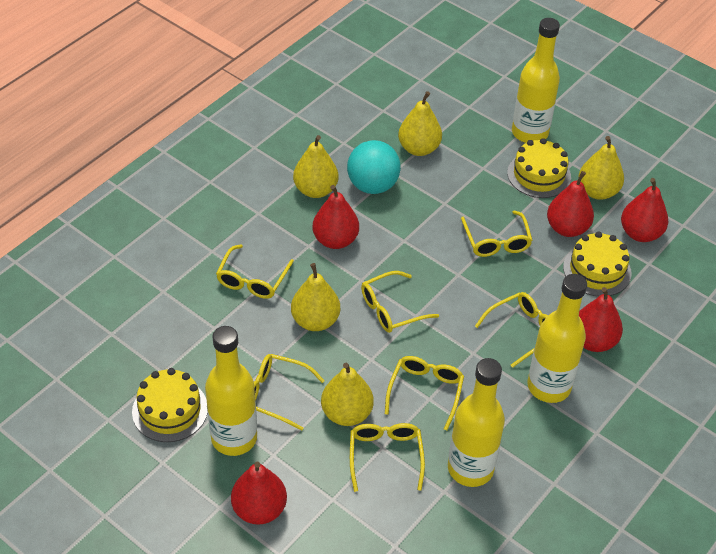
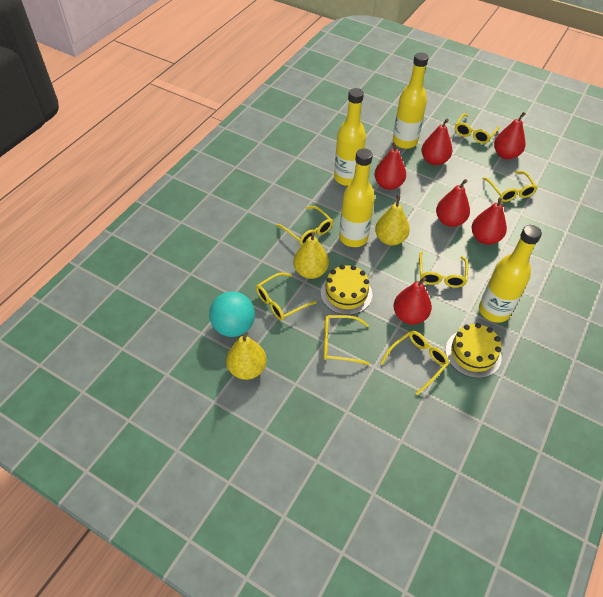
red pear: [231,462,287,525] [312,185,359,249] [547,171,594,237] [579,287,623,352] [621,178,668,242] = 5 -> [375,143,406,190] [394,277,432,324] [421,119,452,165] [436,179,470,227] [472,198,507,245] [494,112,526,159] = 6
yellow cake: [132,368,208,442] [507,138,571,198] [563,231,632,297] = 3 -> [321,265,372,315] [445,323,502,378] = 2
yellow pear: [291,263,340,331] [293,135,338,198] [321,363,374,426] [398,91,442,156] [578,136,624,200] = 5 -> [226,334,267,380] [293,232,329,279] [375,195,410,246] = 3

